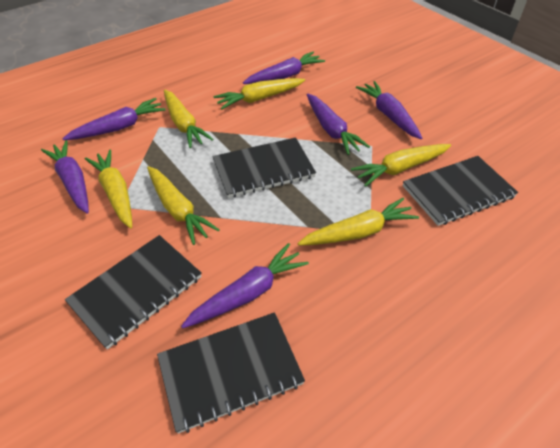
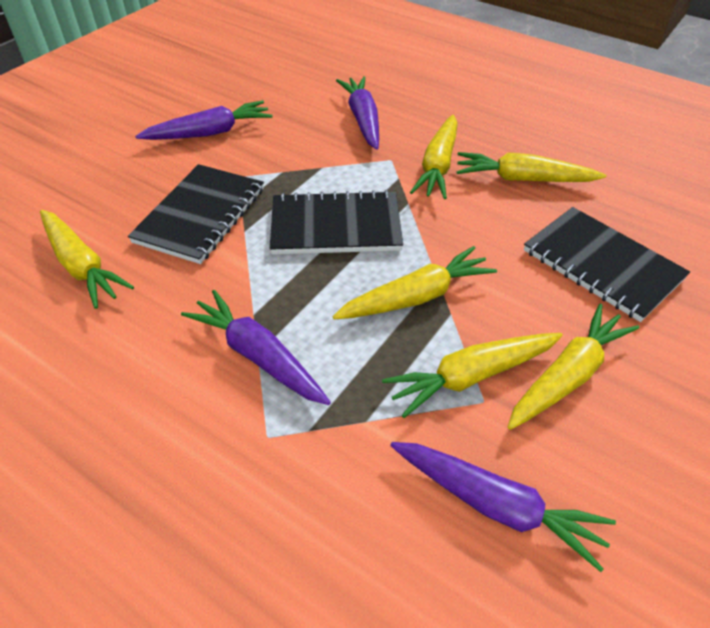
black notebook: [65,235,202,350] [157,312,305,434] [212,137,316,198] [403,156,518,226] = 4 -> [128,164,264,264] [270,190,403,254] [524,207,690,322] = 3
purple carrot: [41,140,89,214] [62,98,166,140] [181,243,309,328] [243,52,325,84] [307,94,370,155] [356,81,422,139] = 6 -> [135,100,272,140] [181,290,331,405] [336,76,379,150] [390,442,616,572] = 4

